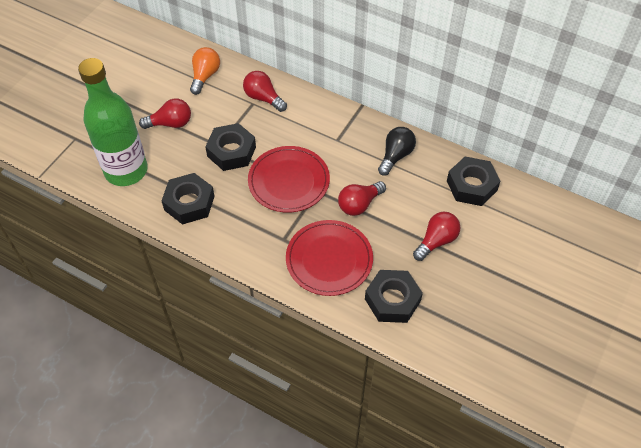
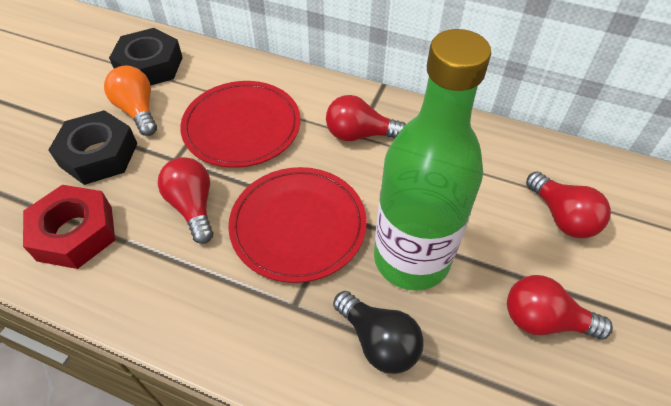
black nut: [161,173,214,225] [205,123,256,171] [365,270,423,323] [447,157,500,206] = 4 -> [49,110,137,185] [109,28,183,86] = 2
red nut: none = 0 -> [23,185,115,269] = 1

